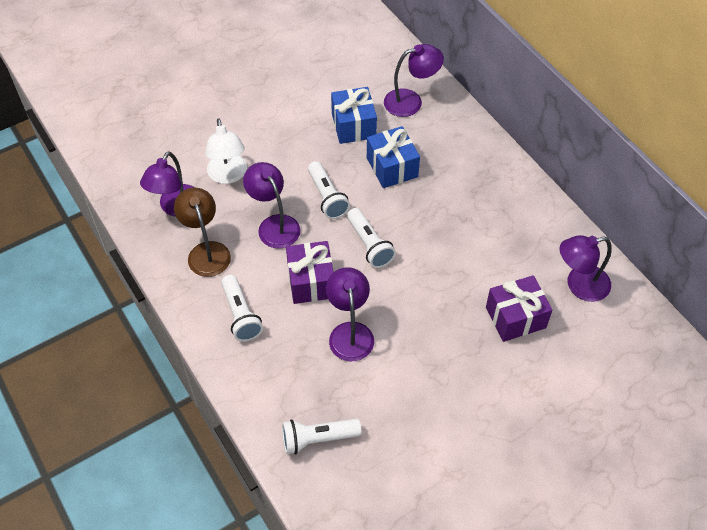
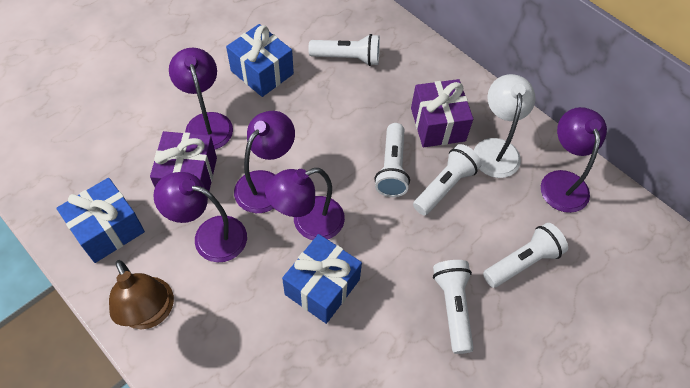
blue gift: [331,87,377,144] [367,126,420,188] = 2 -> [57,178,145,263] [226,24,294,97] [282,234,362,324] = 3
white flashlight: [221,275,263,342] [282,419,361,454] [308,161,350,219] [347,208,396,268] = 4 -> [308,34,380,66] [374,123,410,197] [413,144,482,215] [433,260,474,354] [483,223,568,288] = 5

